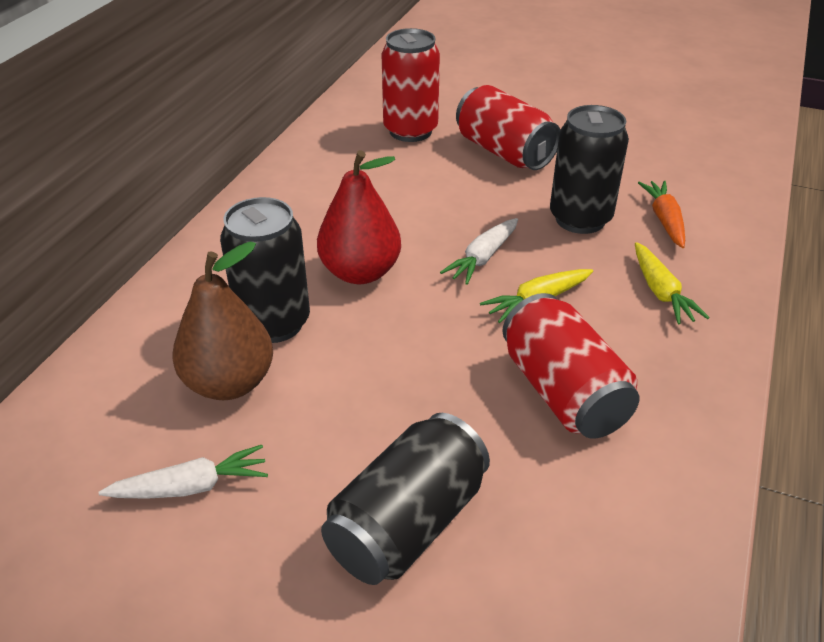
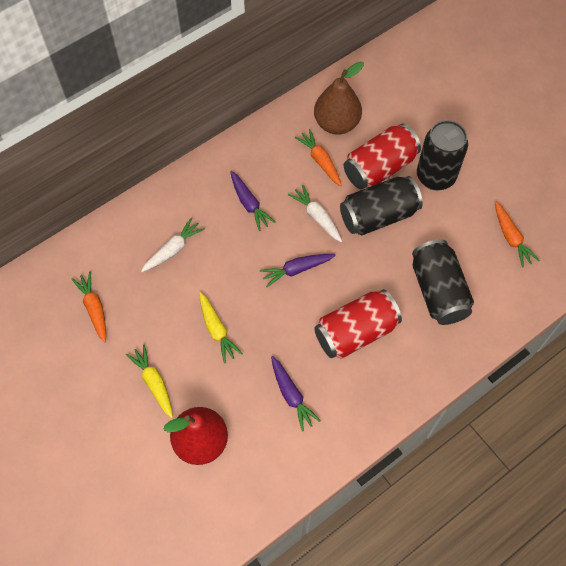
orange carrot: [638,181,685,248] = 1 -> [72,271,106,343] [294,129,342,186] [495,201,540,268] = 3
purple carrot: none = 0 -> [230,171,276,231] [260,254,336,287] [271,356,321,432] = 3
red can: [382,28,440,142] [456,85,560,170] [502,293,639,439] = 3 -> [314,289,402,359] [344,123,421,189] = 2

